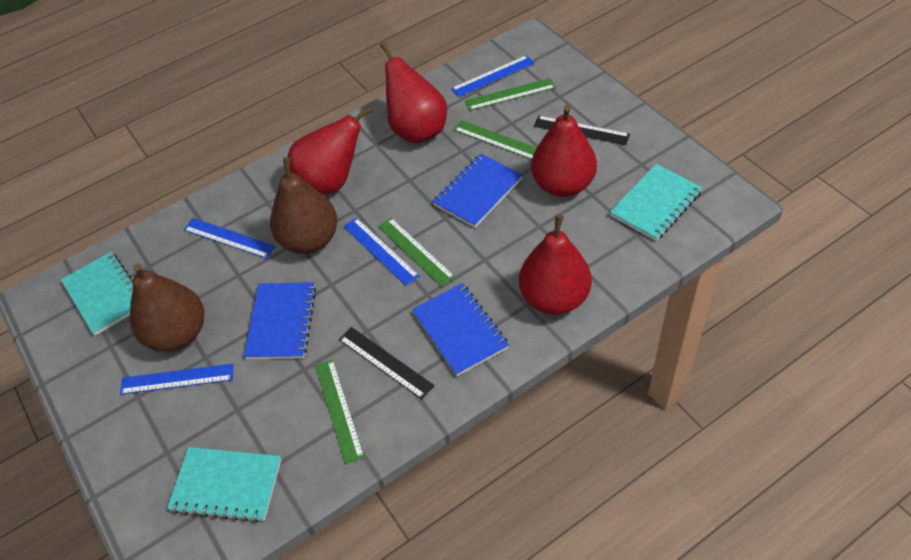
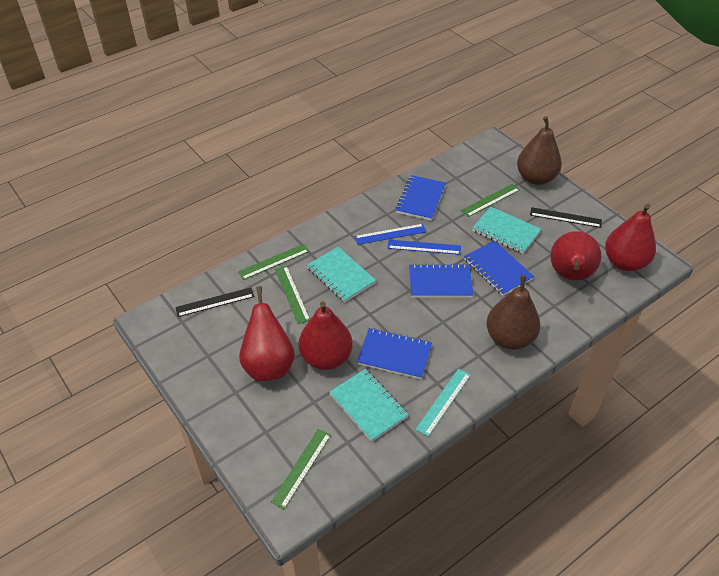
blue notebook: [244,282,316,359] [412,283,509,376] [432,154,523,228] = 3 -> [357,328,432,379] [396,175,446,221] [409,264,473,298] [464,241,534,296] = 4
blue ruler: [120,364,234,395] [183,218,276,259] [343,217,419,286] [451,55,535,97] = 4 -> [354,224,427,245] [388,240,461,255] = 2
turquoise ruler: none = 0 -> [416,368,471,436] = 1

